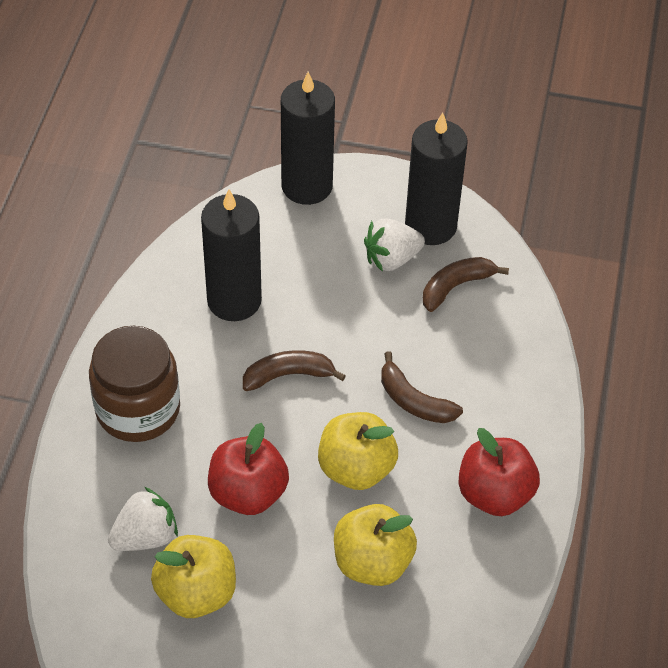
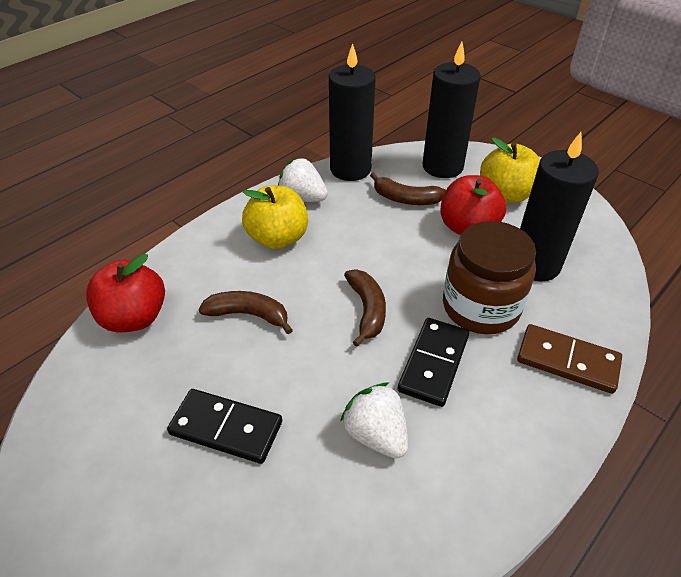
black domino: none = 0 -> [167,389,282,464] [397,318,469,407] = 2
brown domino: none = 0 -> [517,324,622,394] = 1
yellow apple: [151,535,236,618] [318,412,398,490] [334,504,417,586] = 3 -> [242,185,308,249] [480,138,540,203] = 2

